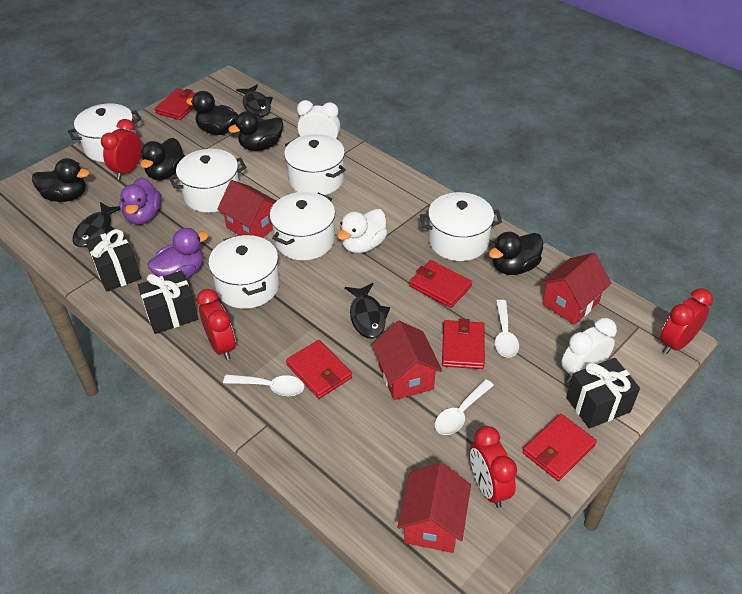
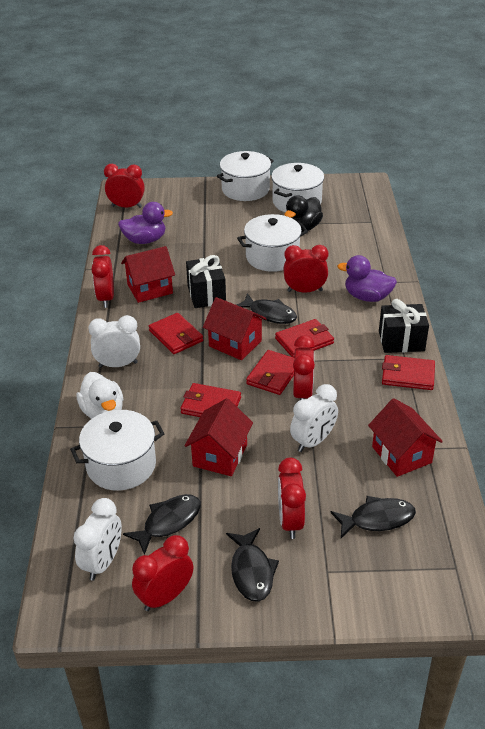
black duck: [32,158,89,202] [140,138,185,180] [186,91,238,135] [228,111,283,151] [489,232,543,275] = 5 -> [285,195,323,232] = 1
black fish: [73,202,120,247] [236,84,273,117] [345,283,390,339] = 3 -> [123,494,201,555] [226,528,279,602] [236,293,297,324] [330,496,416,538] = 4
black gift: [86,229,141,292] [138,271,198,334] [566,358,640,429] = 3 -> [186,255,226,308] [379,299,429,353] = 2
red clock: [101,119,142,180] [197,289,236,360] [470,426,517,508] [660,288,713,354] = 4 -> [91,245,114,308] [104,164,145,208] [132,535,193,611] [278,458,306,539] [283,245,328,293] [293,335,315,400] = 6
white clock: [297,100,340,139] [561,318,617,383] = 2 -> [74,498,122,581] [88,315,140,368] [290,384,338,452] = 3
white pot: [68,103,141,162] [169,149,246,213] [208,235,280,309] [270,192,335,260] [284,134,346,195] [420,192,502,261] = 6 -> [70,410,165,491] [217,151,274,201] [237,214,308,272] [271,163,324,212] = 4
white spoon: [223,374,304,396] [435,379,494,435] [495,300,519,358] = 3 -> none = 0

